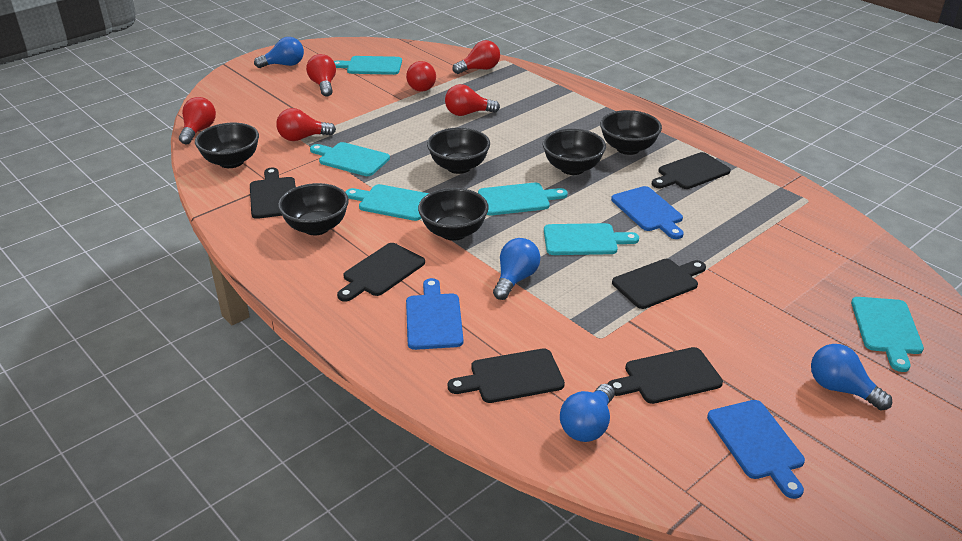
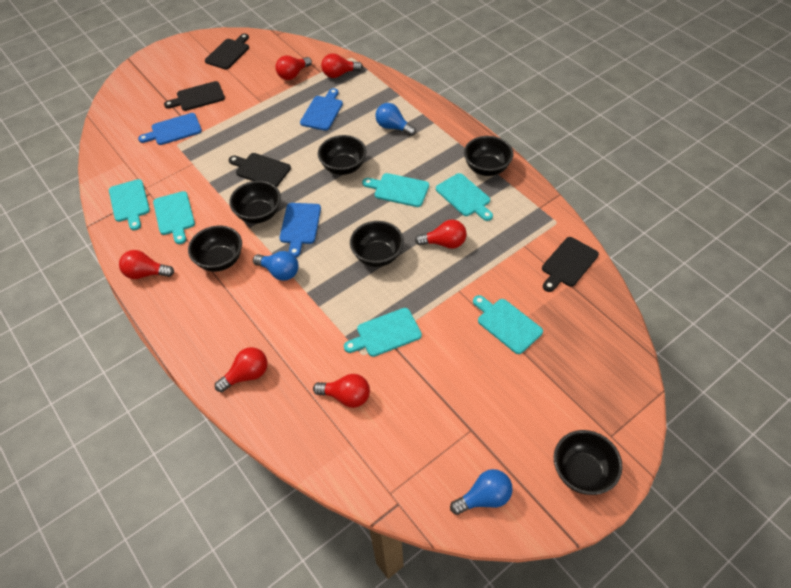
black cutting board: [250,168,296,219] [337,243,425,302] [448,348,565,403] [608,347,723,404] [612,259,706,309] [652,152,731,189] = 6 -> [164,81,225,111] [205,34,249,70] [229,153,291,187] [542,237,599,292] = 4
blue light bulb: [254,37,304,68] [493,238,540,300] [560,384,615,442] [811,344,892,410] = 4 -> [253,251,298,281] [375,103,416,136] [450,469,513,515] = 3

